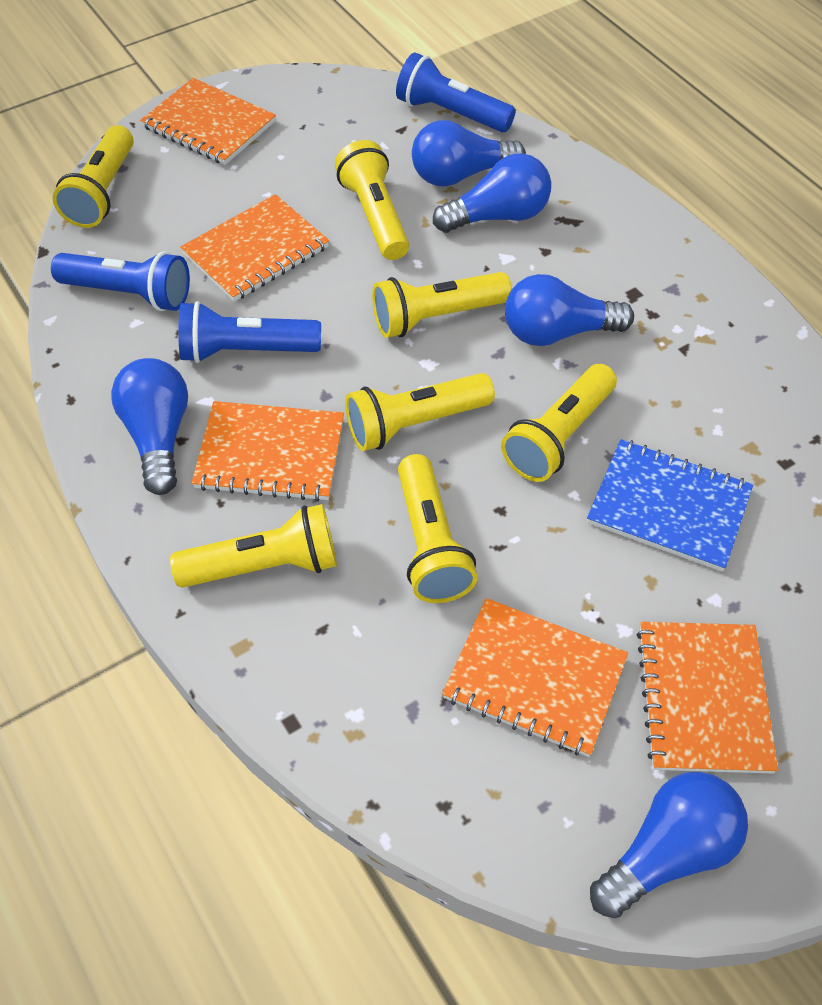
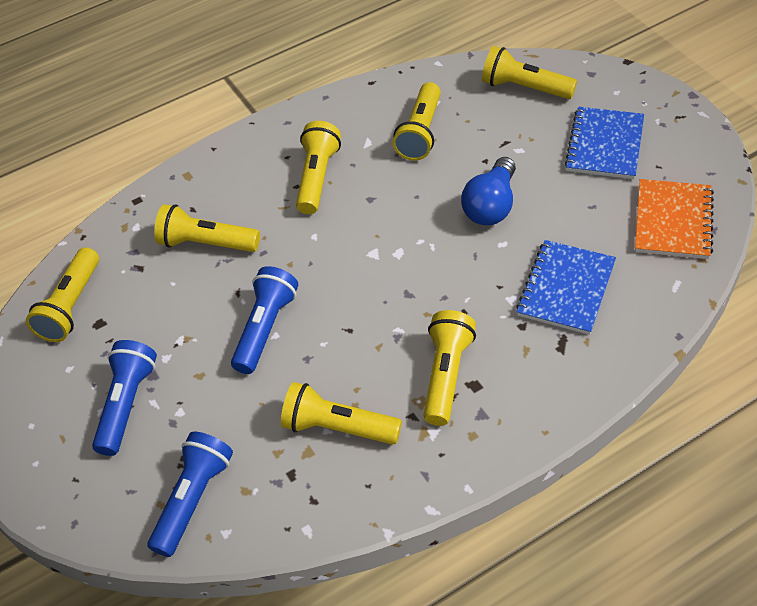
blue light bulb: [111,358,188,495] [412,120,526,187] [433,153,551,233] [505,274,634,346] [590,772,748,918] = 5 -> [461,157,516,225] = 1
blue notebook: [587,439,753,572] = 1 -> [516,240,616,335] [565,107,644,179] = 2
orange notebook: [140,78,276,165] [180,194,329,302] [192,401,344,502] [442,598,628,757] [637,622,778,774] = 5 -> [635,179,714,259] = 1

